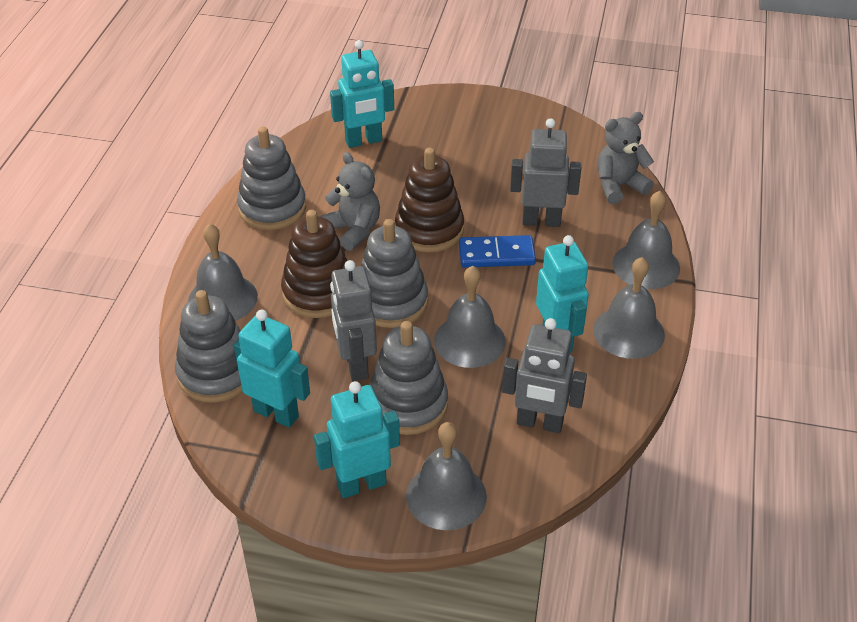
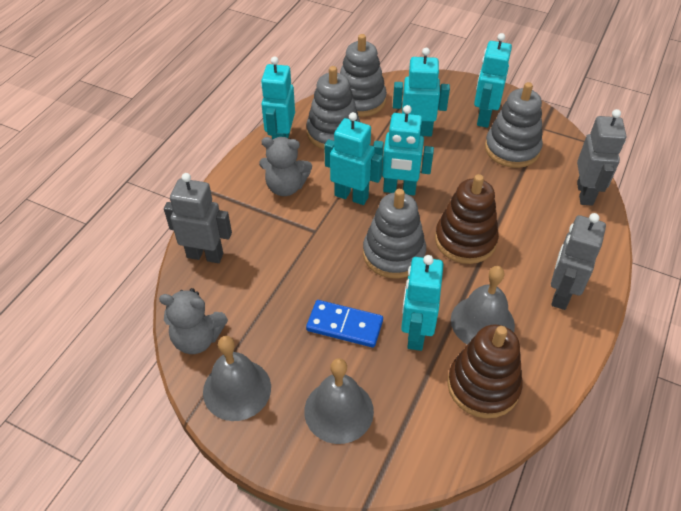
grey bell: [188,223,258,321] [406,422,487,530] [434,266,506,368] [593,257,665,359] [612,191,680,289] = 5 -> [203,336,271,421] [304,358,374,444] [451,266,515,344] = 3
turquoise robot: [234,310,310,428] [314,381,400,498] [330,40,394,148] [536,235,589,353] = 4 -> [261,56,295,140] [324,112,383,205] [373,105,434,195] [393,48,450,137] [401,255,443,351] [474,33,512,128] = 6

